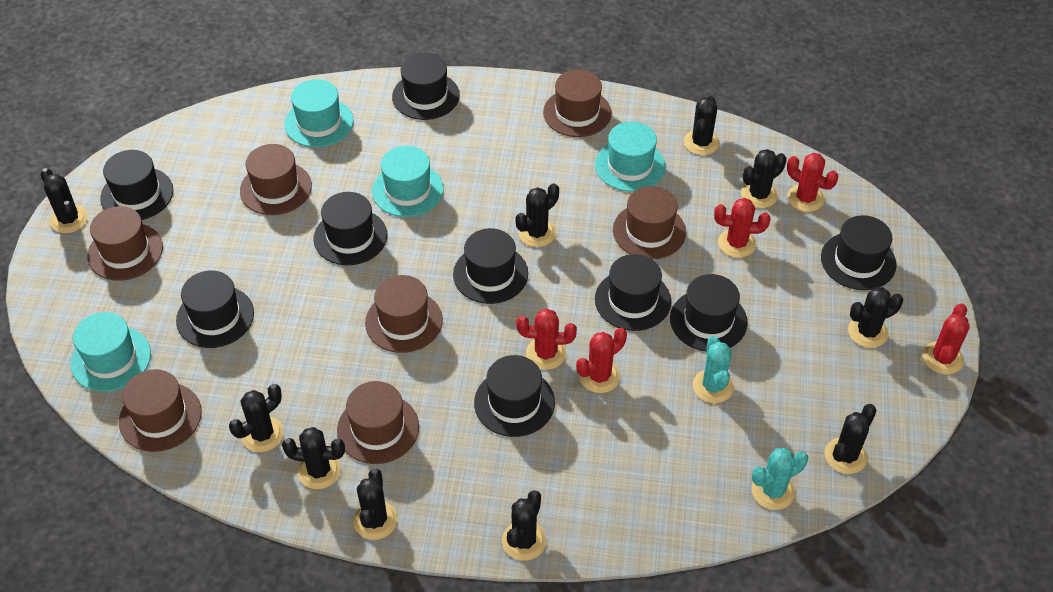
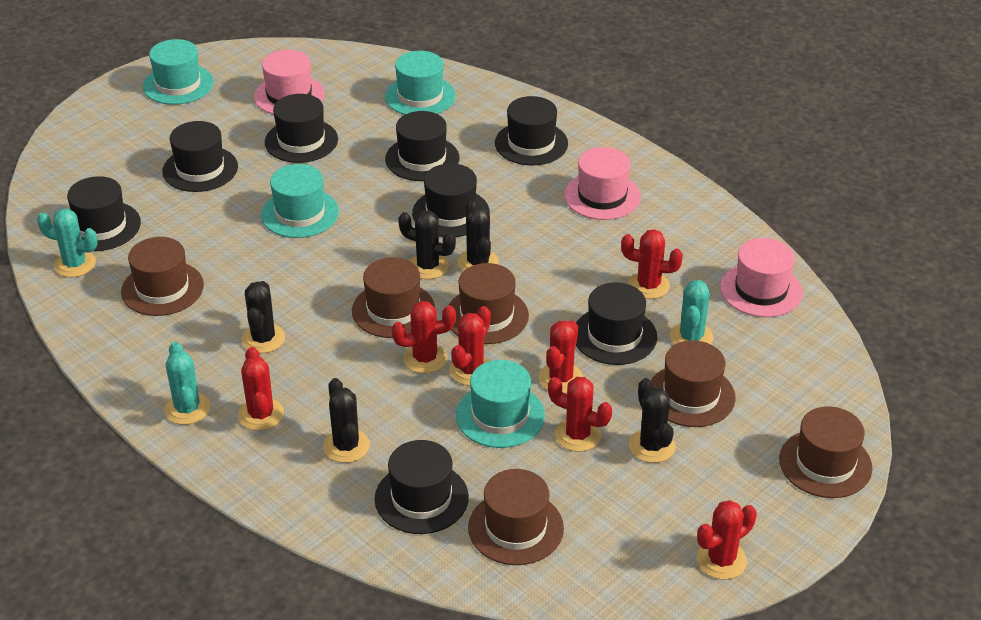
black cactus: [41,168,88,233] [229,384,284,452] [282,427,345,489] [353,469,397,540] [502,490,547,561] [515,183,559,247] [684,96,720,155] [741,149,786,208] [825,404,877,474] [848,287,903,348] = 10 -> [241,281,285,353] [323,378,370,463] [398,210,456,279] [458,200,499,271] [629,378,676,463] = 5
black hat: [100,150,173,220] [176,270,254,348] [313,192,387,265] [392,53,460,120] [453,228,528,304] [474,355,555,437] [595,254,671,331] [670,274,748,351] [821,215,896,290] = 9 -> [67,176,141,251] [162,121,238,192] [265,94,338,163] [375,440,469,534] [385,111,459,181] [412,163,490,237] [495,96,568,165] [576,282,657,365] = 8
brown hat: [87,206,163,281] [119,369,202,452] [240,144,312,215] [337,381,419,464] [365,275,443,353] [543,69,612,137] [613,186,686,259] = 7 -> [121,237,204,316] [352,257,435,338] [449,263,529,344] [468,469,564,565] [651,340,736,427] [779,406,872,498] = 6
pink hat: none = 0 -> [254,50,325,114] [564,147,641,220] [720,238,803,317] = 3
red cactus: [516,309,577,370] [576,328,627,393] [714,198,770,258] [787,153,838,212] [923,304,970,374] = 5 -> [238,347,284,431] [392,301,456,373] [449,306,491,386] [539,320,583,393] [548,377,612,452] [621,229,683,299] [697,500,757,580] = 7
turquoise cactus: [693,336,734,403] [751,448,808,510] = 2 -> [37,208,98,277] [164,342,210,425] [670,280,713,345] = 3

